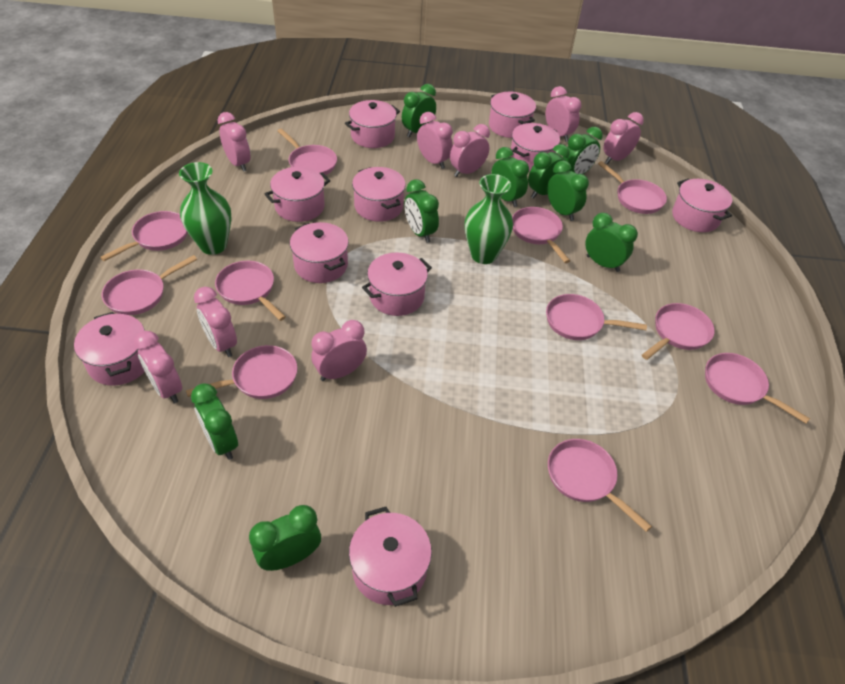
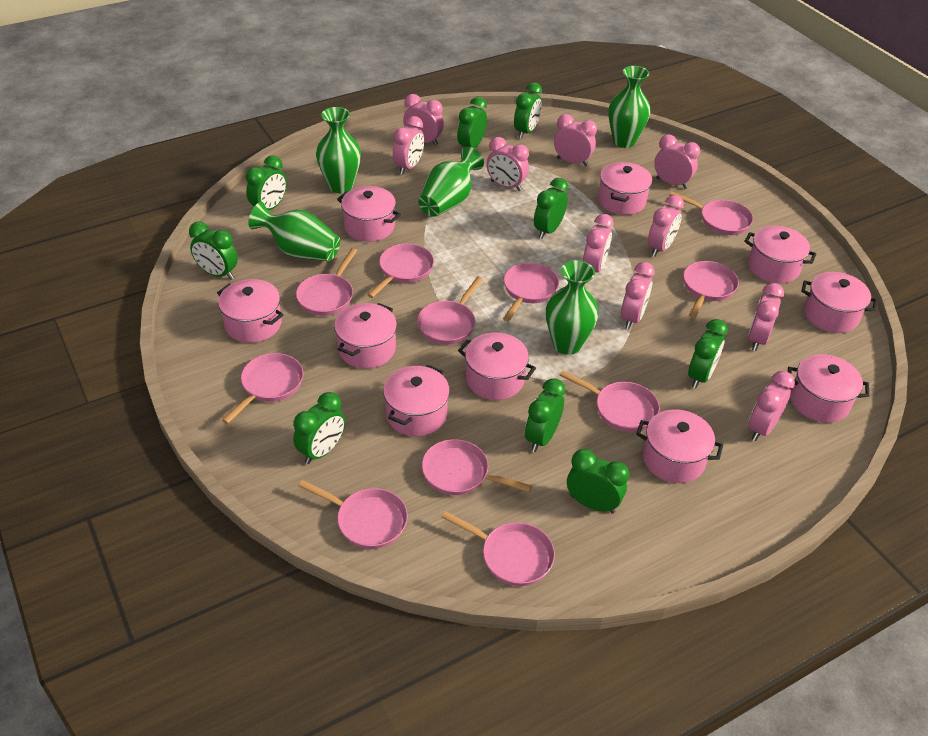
green vase: [179,162,232,255] [465,174,513,264] = 2 -> [248,202,340,261] [316,107,361,193] [418,147,484,217] [546,260,599,355] [608,66,650,148] = 5
pink clock: [134,331,182,403] [194,287,237,357] [218,112,250,172] [311,320,367,381] [417,112,453,169] [450,124,490,177] [546,86,581,142] [603,112,644,164] = 8 -> [393,116,424,175] [403,94,444,146] [487,137,529,191] [554,114,597,166] [583,214,614,272] [621,262,655,329] [648,195,684,257] [654,134,700,189] [748,283,784,351] [748,371,795,441] = 10

